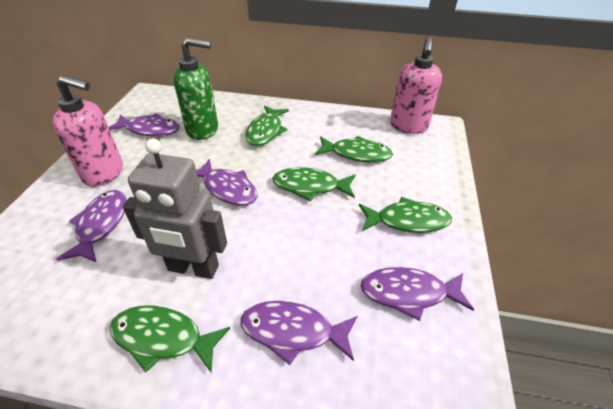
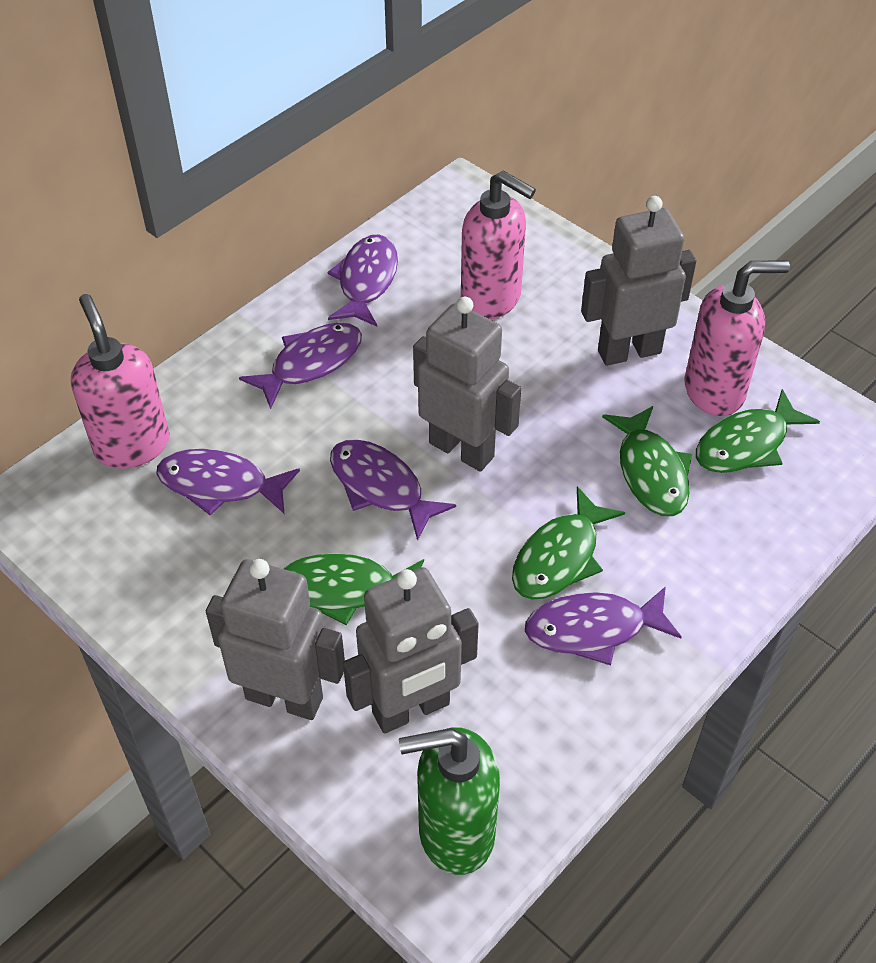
green fish: [110,305,230,373] [245,105,289,146] [273,167,356,201] [315,136,393,162] [359,197,452,233] = 5 -> [283,553,424,625] [512,486,625,600] [602,406,692,516] [696,389,820,473] = 4
grey robot: [123,138,227,279] = 1 -> [206,559,345,720] [343,567,479,734] [413,297,521,471] [581,196,696,366] = 4
pink soap dispenser: [53,75,123,187] [390,37,442,134] = 2 -> [71,294,169,469] [461,170,536,320] [684,260,790,416] = 3

